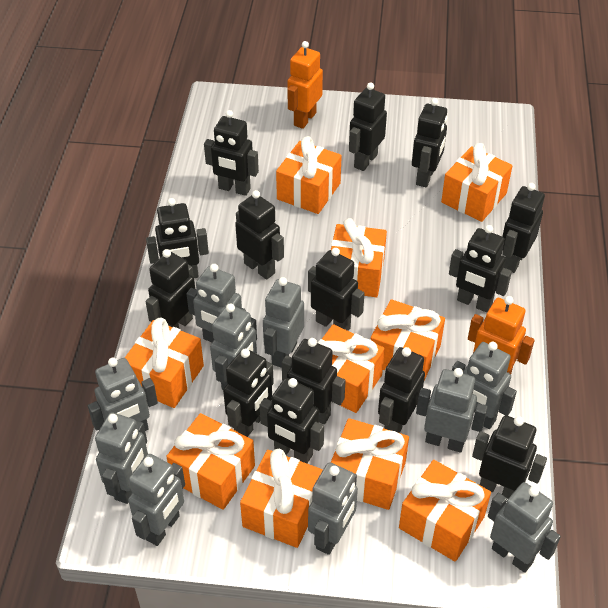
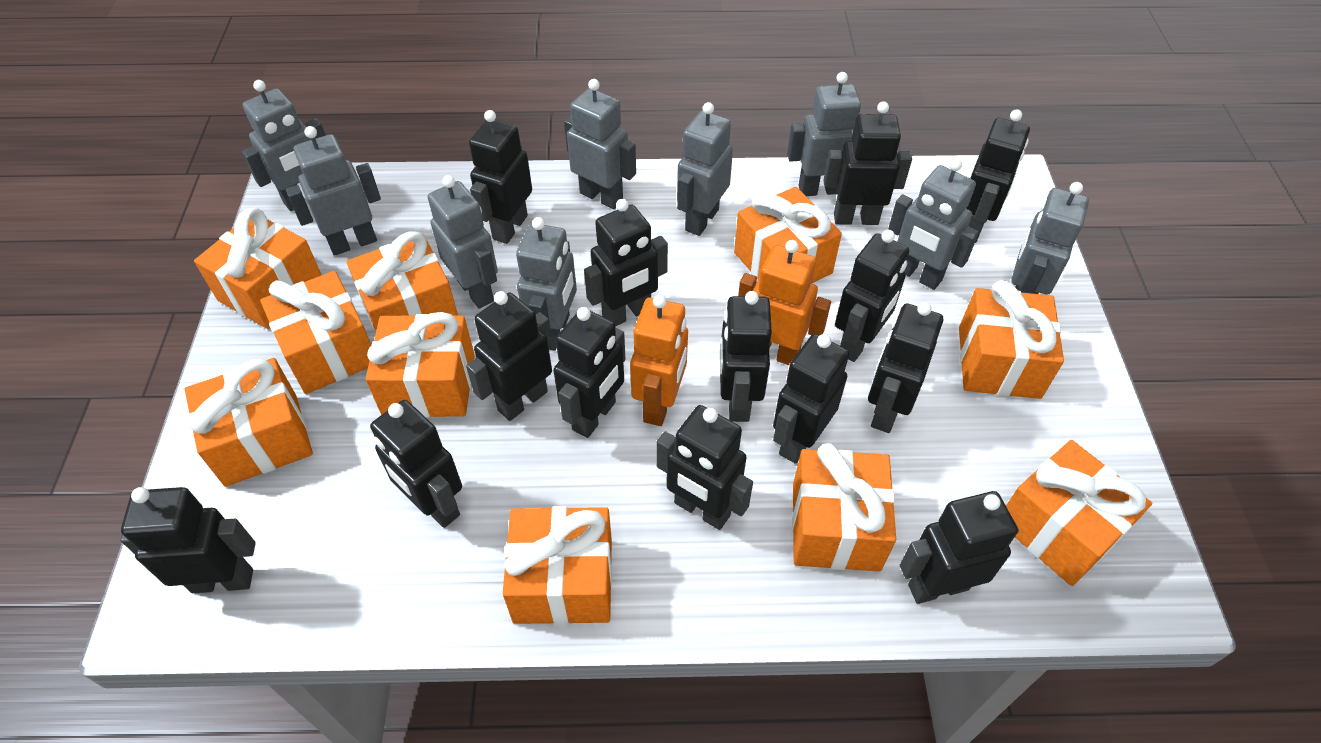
grey robot: [88,358,158,431] [95,412,148,504] [128,454,185,546] [187,264,246,342] [210,303,257,390] [263,277,304,368] [308,462,358,555] [416,368,488,453] [452,341,517,429] [488,482,561,573] = 10 -> [242,80,326,211] [286,126,381,256] [428,175,498,309] [516,217,577,351] [564,79,636,209] [677,102,733,236] [787,72,861,196] [888,159,979,290] [1011,182,1089,295] = 9

